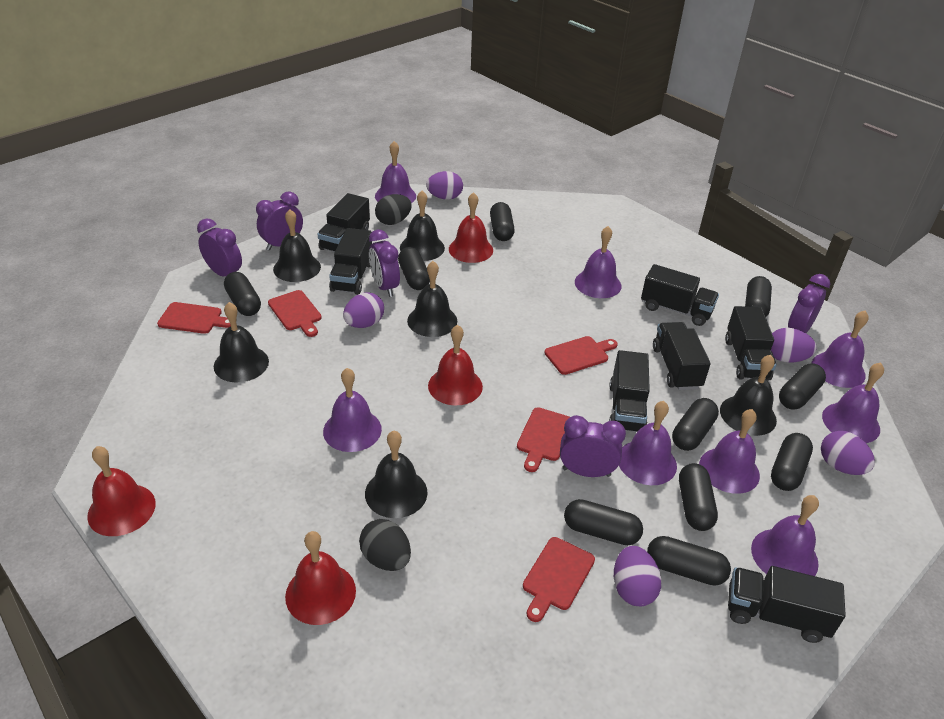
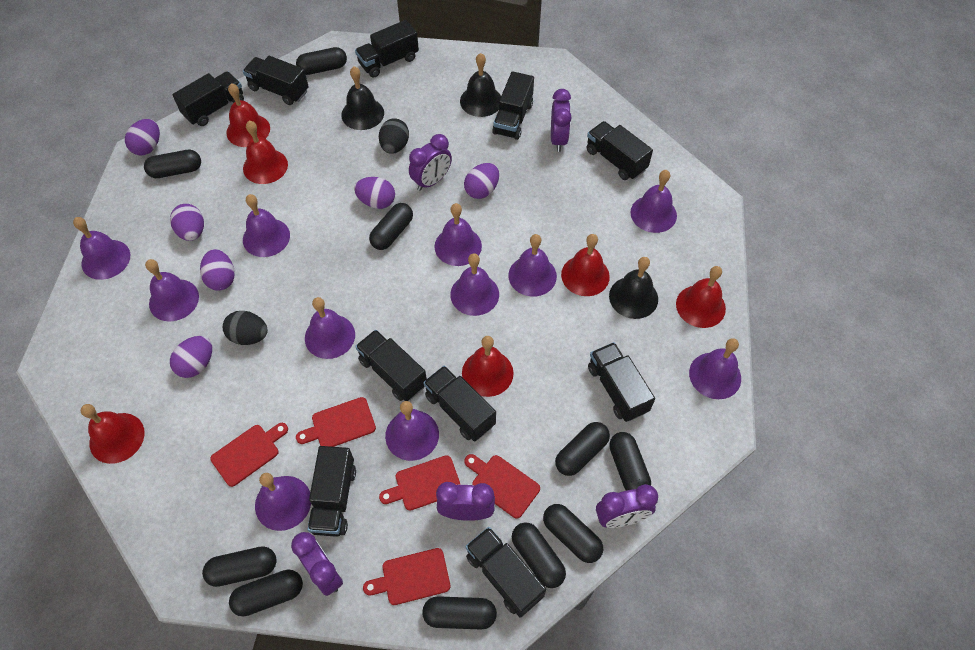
black bell: [214,302,269,382] [273,209,321,282] [365,431,428,518] [400,191,445,261] [407,261,457,337] [720,355,777,436] = 6 -> [341,66,384,130] [460,53,501,117] [609,257,658,319] = 3
black truck: [318,193,370,252] [329,228,372,295] [609,350,650,432] [641,264,719,326] [653,322,711,390] [725,306,777,381] [728,566,846,643] = 7 -> [172,71,244,126] [243,56,309,105] [308,446,356,537] [355,20,419,78] [355,330,427,401] [423,366,496,442] [466,527,546,618] [492,71,534,140] [587,121,653,180] [588,342,655,422] = 10
purple bell: [323,368,382,452] [375,141,416,203] [575,226,622,298] [619,401,677,485] [699,409,760,494] [751,495,819,576] [812,311,869,388] [822,362,884,443] = 8 -> [73,217,130,280] [145,259,199,322] [243,194,290,257] [255,473,311,531] [305,297,355,359] [385,401,439,461] [434,203,482,266] [450,254,499,316] [508,234,557,297] [630,170,677,233] [689,338,741,399] = 11
purple egg: [343,292,384,328] [426,171,463,200] [614,546,661,606] [771,328,816,363] [821,431,875,475] = 5 -> [125,119,160,155] [170,204,204,241] [170,336,212,378] [200,249,235,291] [354,177,395,209] [464,163,499,199] = 6
red bell: [87,446,156,536] [285,531,356,625] [428,325,483,405] [449,192,493,263] = 4 -> [81,404,145,464] [226,83,270,147] [243,121,288,184] [462,336,514,397] [561,234,610,296] [676,266,726,328] = 6

